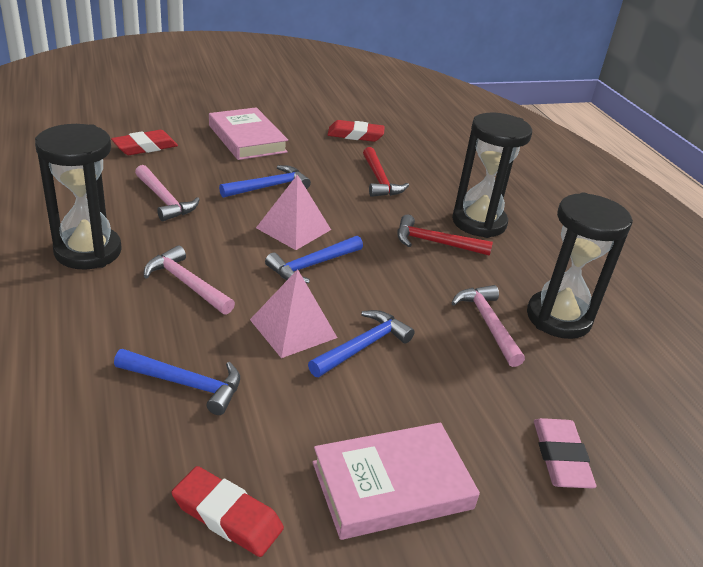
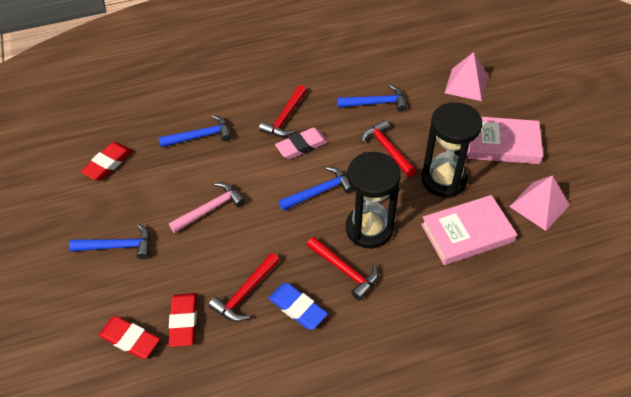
black hourglass: [35,124,122,269] [452,113,532,238] [527,193,633,339] = 3 -> [346,152,401,248] [421,102,483,197] = 2
blue eraser: none = 0 -> [268,283,328,330] = 1
pink hammer: [135,165,200,221] [144,245,235,315] [452,285,525,367] = 3 -> [169,183,245,233] = 1
red hammer: [363,147,409,197] [397,215,493,256] = 2 -> [208,253,280,322] [259,85,307,137] [307,236,379,300] [361,120,417,177] = 4

